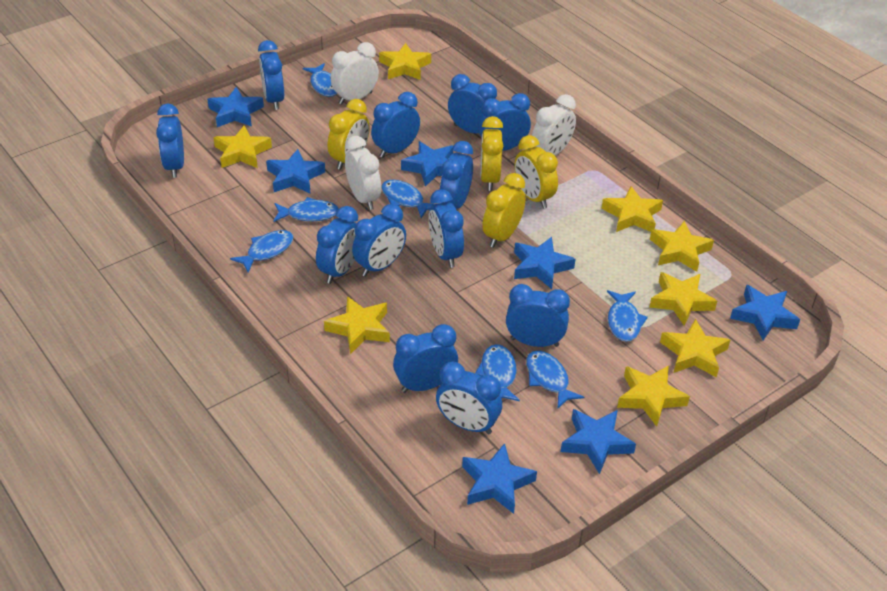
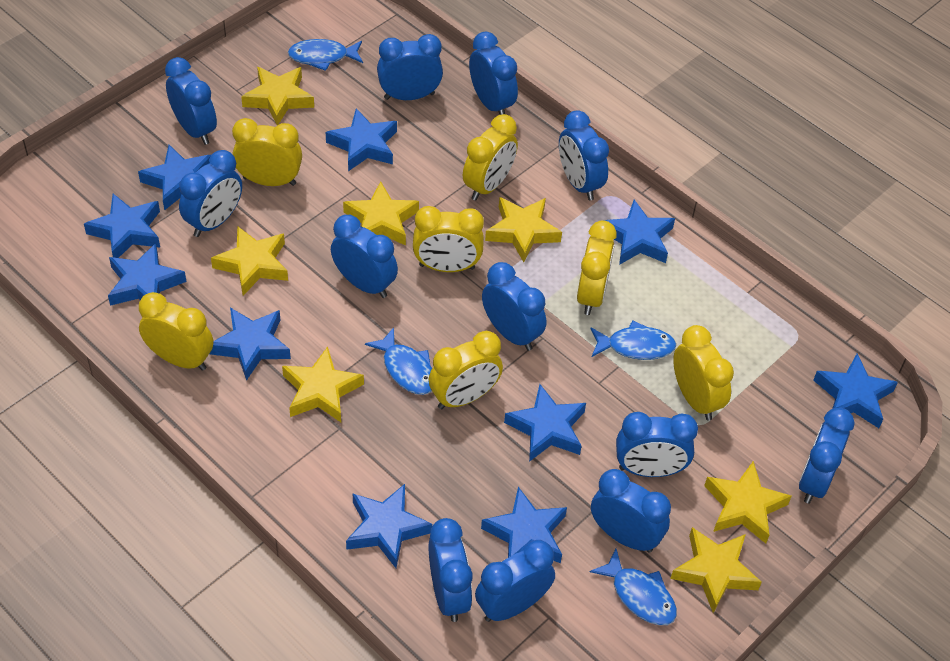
blue fish: [230,230,293,273] [273,197,339,222] [303,63,337,97] [382,180,434,218] [475,344,520,401] [526,351,584,408] [607,290,648,342] = 7 -> [288,39,363,71] [365,327,432,395] [590,549,677,625] [591,320,676,360] = 4
blue star: [207,87,264,127] [266,149,325,194] [401,141,453,187] [462,443,537,514] [514,237,576,289] [561,409,636,474] [730,285,800,340] = 7 -> [84,194,160,258] [108,243,186,306] [138,145,211,210] [209,308,291,381] [326,108,397,171] [346,484,433,568] [481,487,567,563] [504,384,586,462] [604,200,675,265] [813,354,898,428] = 10
white clock: [331,42,379,105] [345,136,381,210] [532,94,576,156] = 3 -> none = 0
yellow clock: [328,99,370,170] [480,116,503,191] [483,173,526,247] [515,135,558,209] = 4 -> [139,292,213,371] [232,118,302,186] [413,206,484,272] [429,331,503,409] [463,114,518,201] [577,220,617,315] [673,325,734,421] = 7
yellow star: [213,125,272,168] [324,296,390,354] [379,43,431,80] [601,186,663,232] [617,365,690,427] [649,272,717,326] [650,221,714,272] [660,319,730,378] = 8 -> [211,226,288,296] [241,67,314,125] [282,347,364,422] [343,181,419,246] [485,197,562,262] [670,527,762,613] [704,461,792,544] = 7

